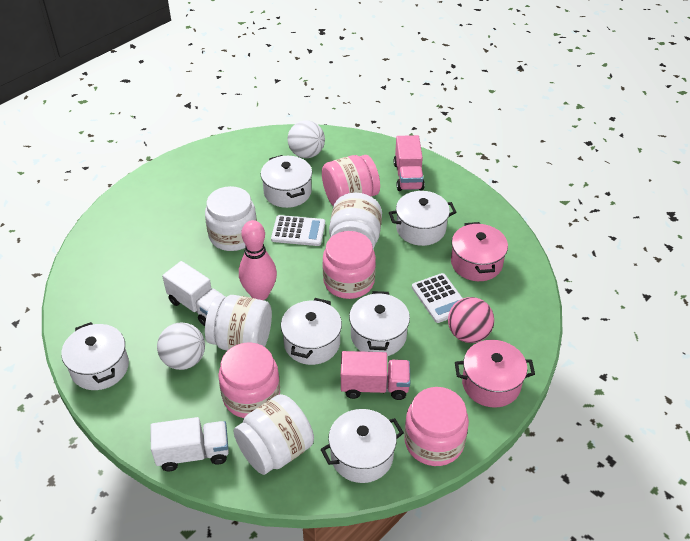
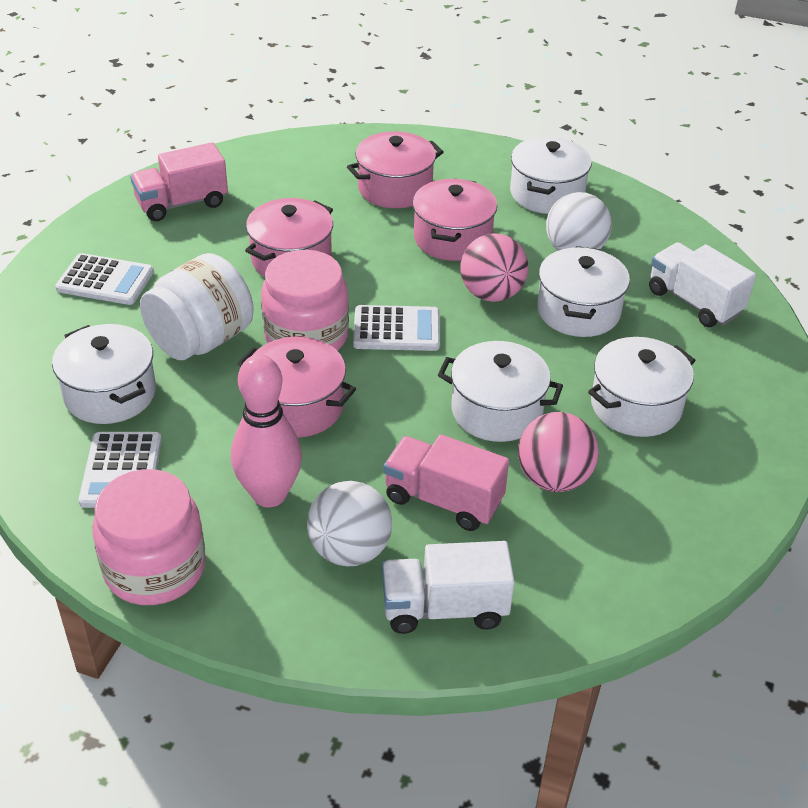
pink ball: [448,297,494,343] = 1 -> [460,233,528,302] [518,412,598,492] = 2
pink jar: [218,342,280,418] [322,155,380,207] [322,231,376,299] [404,387,469,466] = 4 -> [92,469,206,605] [261,250,349,351] = 2
pink pot: [451,222,508,281] [455,340,535,408] = 2 -> [237,337,356,438] [245,198,333,277] [347,131,444,208] [412,178,497,261] = 4
white calculator: [271,215,325,246] [412,273,463,323] = 2 -> [55,253,154,305] [79,432,162,508] [353,305,440,351] = 3
white jar: [205,186,257,251] [205,295,272,351] [234,394,314,475] [329,193,382,249] = 4 -> [140,253,254,360] = 1
white pot: [61,322,129,390] [261,155,312,208] [281,298,342,365] [320,409,404,483] [349,291,410,356] [389,191,457,246] = 6 -> [52,324,156,424] [438,341,563,442] [510,137,592,214] [537,246,630,337] [588,337,695,437] = 5

